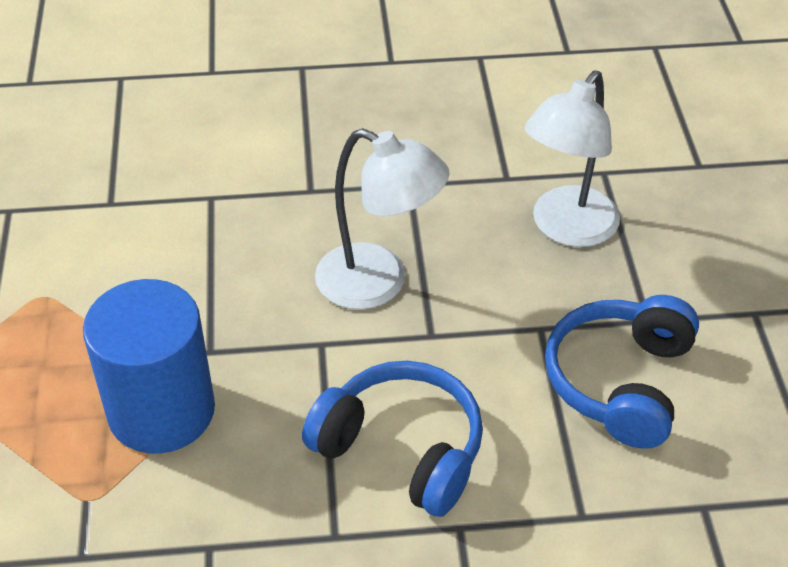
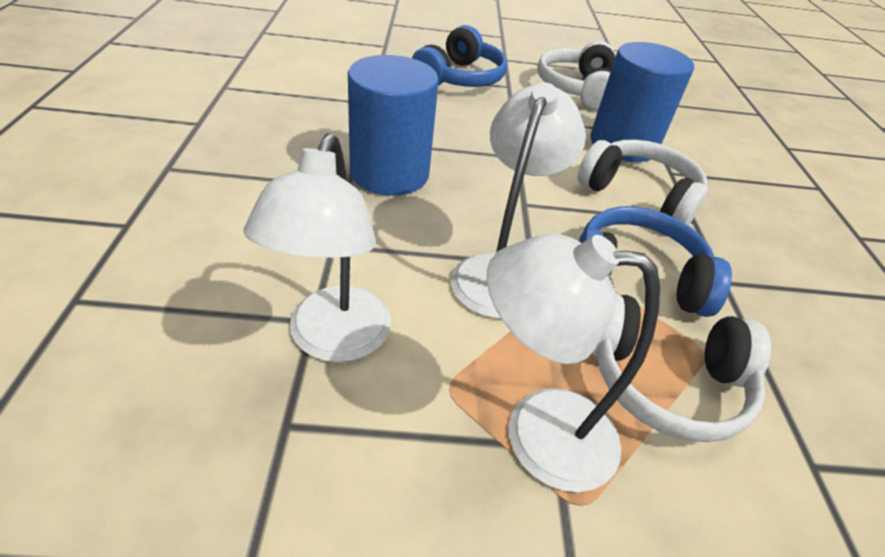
blue cylinder: [83,279,215,454] = 1 -> [348,55,439,195] [590,42,694,162] = 2
white headphones: none = 0 -> [537,41,615,110] [578,139,708,226] [592,292,771,442] = 3
white lamp: [315,128,449,310] [525,71,620,247] = 2 -> [243,133,391,362] [451,83,586,319] [487,234,660,492] = 3

